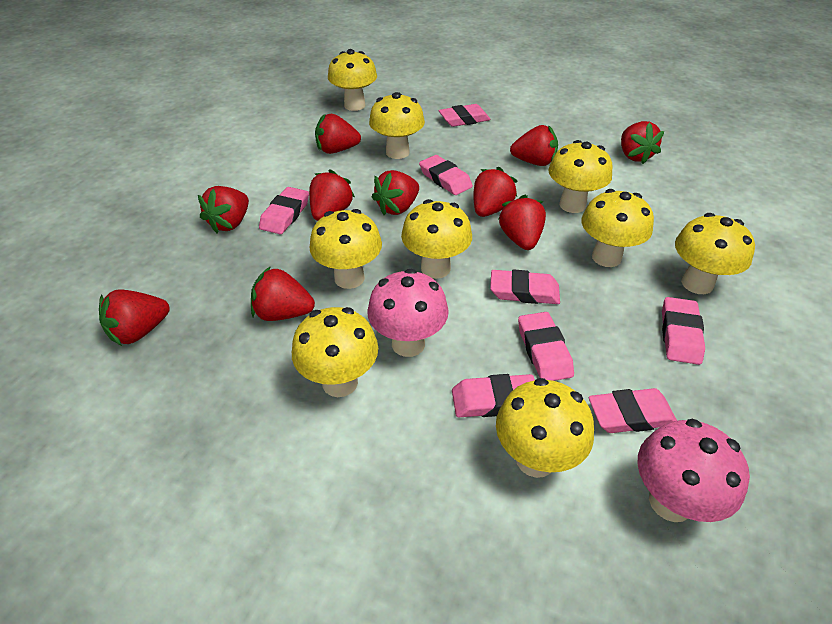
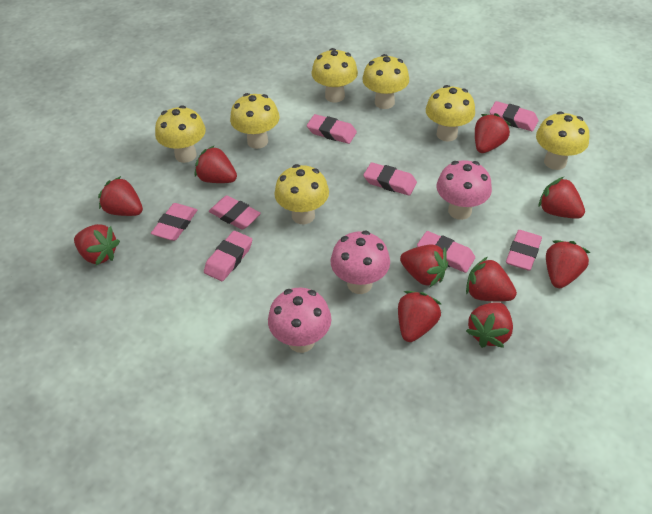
pink mushroom: [367,269,449,357] [637,419,750,522] = 2 -> [268,288,331,353] [331,231,390,294] [437,160,492,220] = 3
yellow mushroom: [292,307,378,397] [309,209,382,289] [328,49,377,111] [369,92,425,159] [401,199,472,279] [496,378,594,478] [548,140,613,213] [581,189,654,267] [675,213,755,294] = 9 -> [155,105,206,163] [230,93,280,149] [274,164,329,224] [312,48,358,103] [362,54,409,109] [426,85,475,142] [536,111,589,170] = 7

